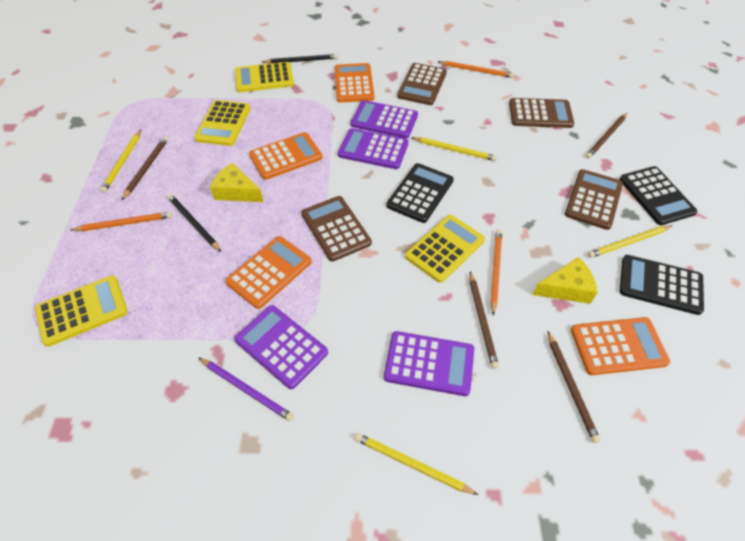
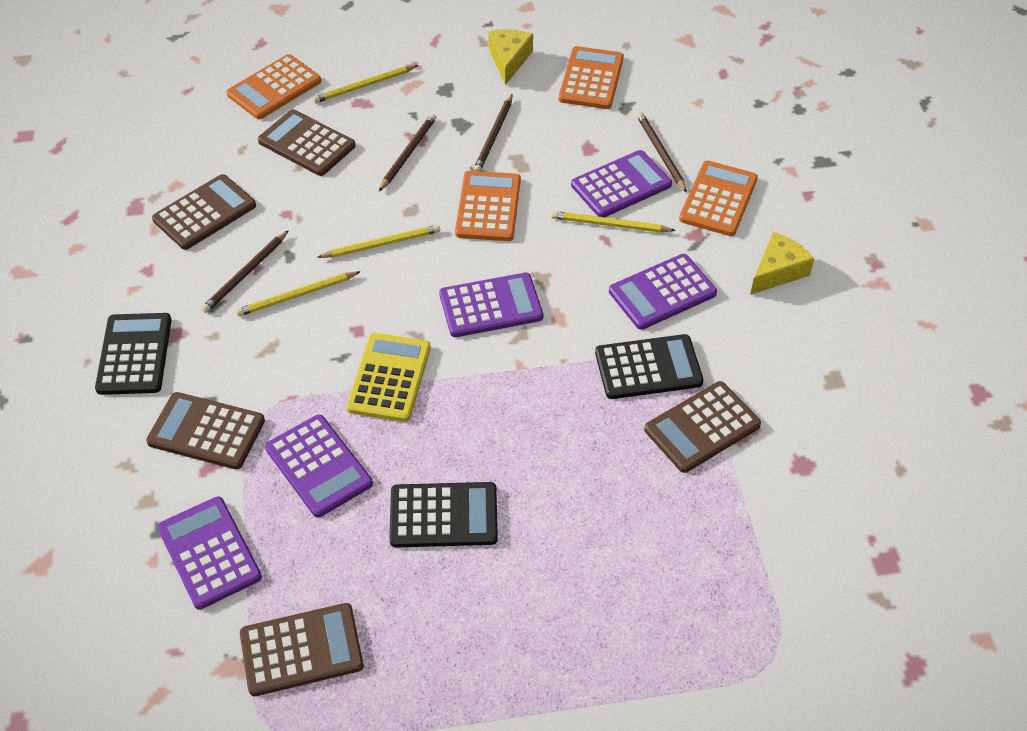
black pencil: [167,194,221,252] [262,54,338,64] = 2 -> none = 0
brown calculator: [301,196,372,262] [397,63,447,105] [509,98,574,128] [565,169,623,230] = 4 -> [146,392,265,469] [152,174,256,250] [240,603,364,696] [258,109,356,176] [644,381,761,473] = 5
orange pencil: [71,212,172,231] [438,61,514,78] [490,230,502,315] = 3 -> none = 0
purple calculator: [234,305,328,389] [338,128,408,169] [350,100,418,139] [384,331,474,396] = 4 -> [157,496,262,610] [265,414,373,518] [439,273,543,337] [571,150,672,217] [609,254,717,330] = 5
purple pencil: [198,357,294,421] = 1 -> none = 0
yellow calculator: [35,275,128,347] [194,100,251,146] [235,62,294,92] [405,215,485,283] = 4 -> [346,333,431,422] = 1

